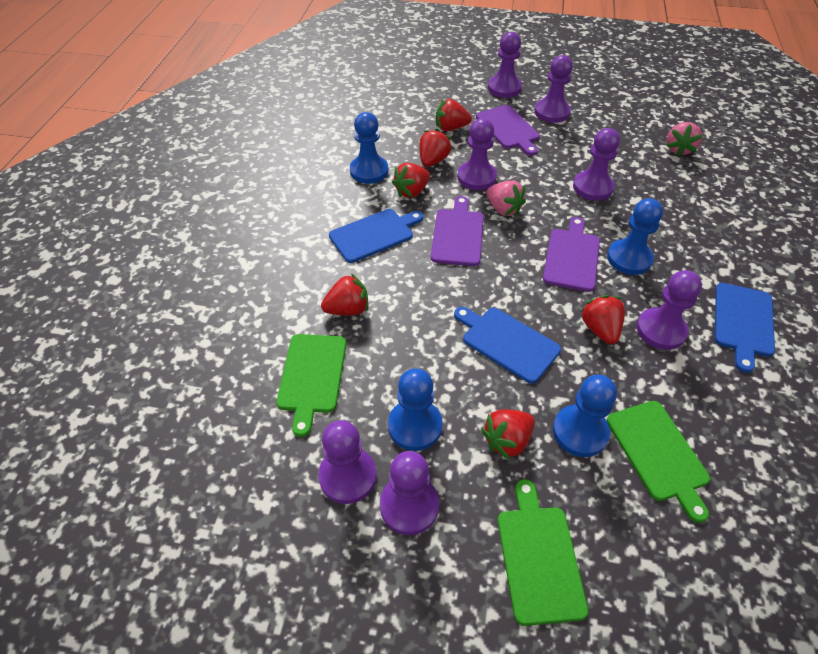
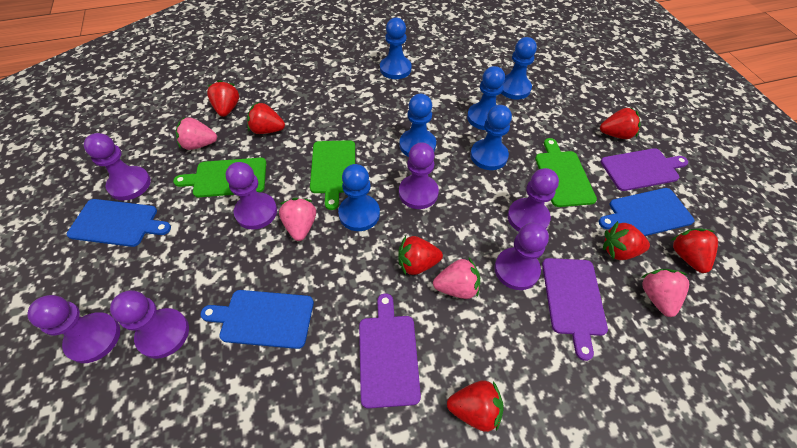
blue pawn: [350,112,388,184] [388,369,442,451] [553,375,617,457] [607,198,663,275] = 4 -> [338,164,380,231] [380,18,412,79] [399,94,436,157] [467,66,505,130] [470,105,512,170] [501,37,537,100] = 6
pink strawberry: [487,181,526,216] [667,122,702,157] = 2 -> [176,117,217,150] [279,198,316,241] [433,257,480,299] [641,269,689,317] = 4
red strawberry: [321,273,369,315] [392,163,430,198] [419,129,452,167] [436,99,472,131] [481,409,535,460] [580,295,625,344] = 6 -> [207,80,239,117] [247,102,285,134] [398,236,443,275] [447,380,504,432] [600,107,641,139] [603,221,650,260] [671,228,718,273] = 7

